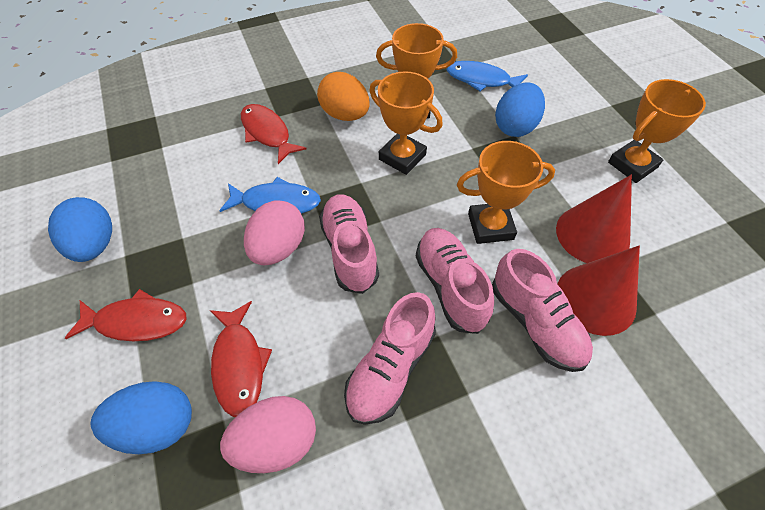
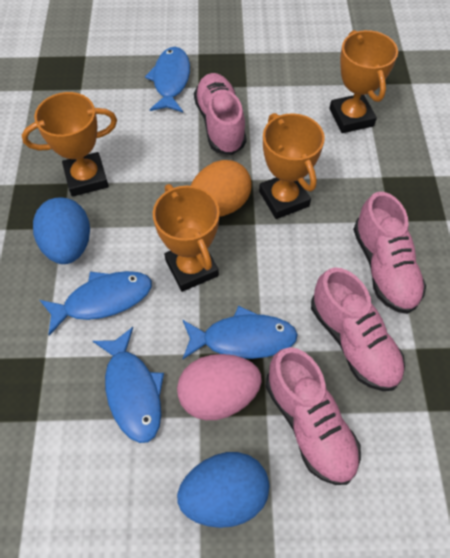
blue egg: [48,197,112,262] [91,381,192,454] [495,82,545,137] = 3 -> [33,197,90,264] [177,452,269,528] = 2
blue fish: [220,177,321,214] [446,61,528,91] = 2 -> [40,271,152,336] [93,327,164,443] [145,47,190,112] [183,306,298,359] = 4
pink egg: [220,396,316,473] [244,200,305,265] = 2 -> [177,354,262,420] = 1
red cone: [556,175,632,263] [557,246,640,336] = 2 -> none = 0
red fish: [65,289,187,341] [210,301,272,417] [241,104,306,164] = 3 -> none = 0

